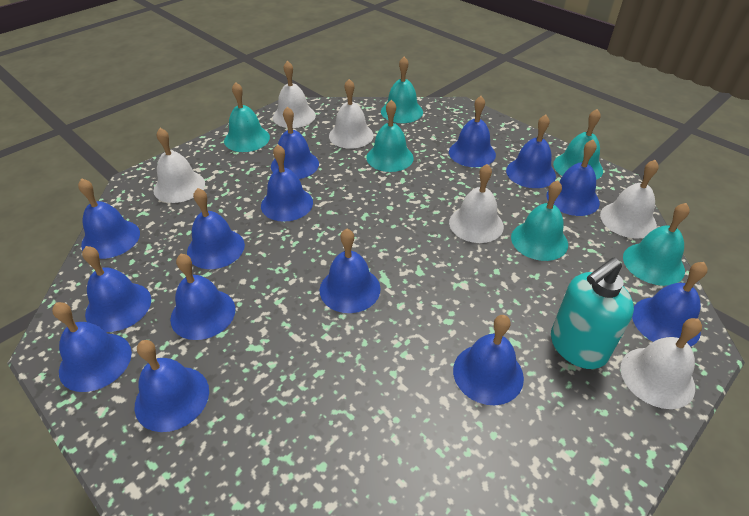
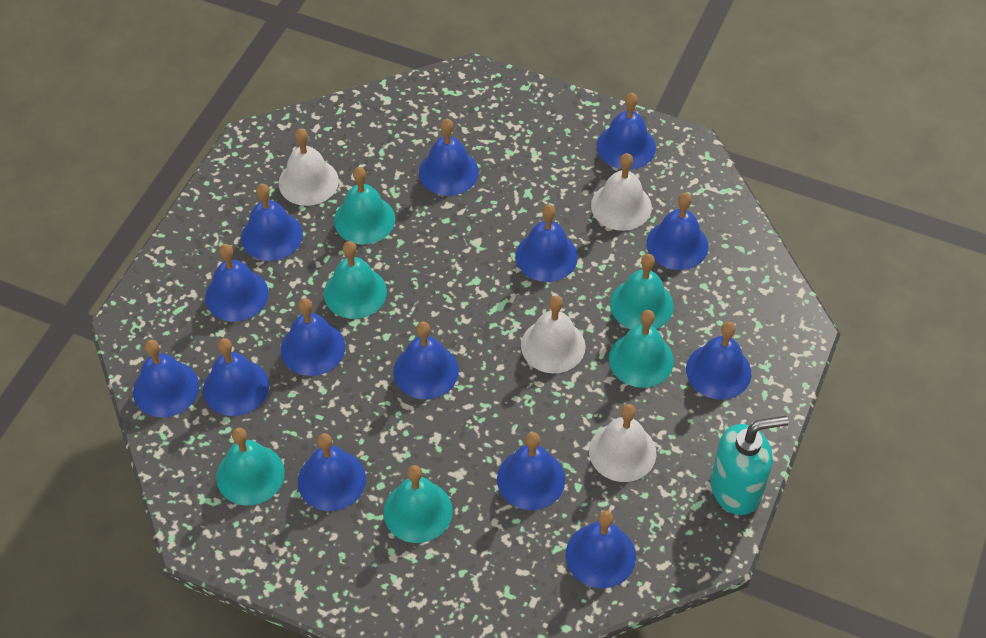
white bell: [153,128,205,203] [273,61,316,128] [329,79,374,149] [449,164,504,243] [600,160,659,239] [620,318,702,409] = 6 -> [279,128,339,206] [521,296,586,373] [589,404,656,482] [591,153,652,231] = 4

